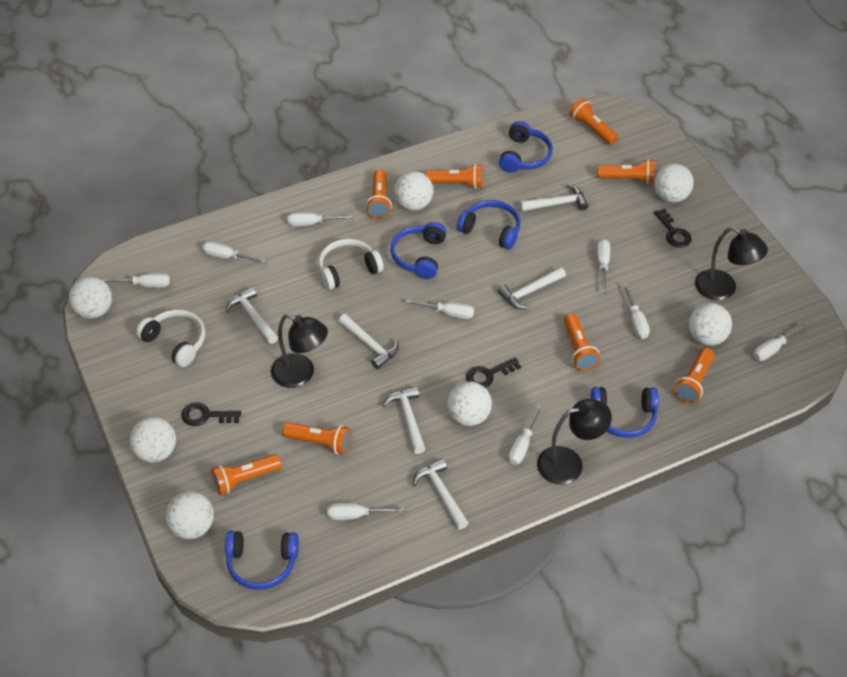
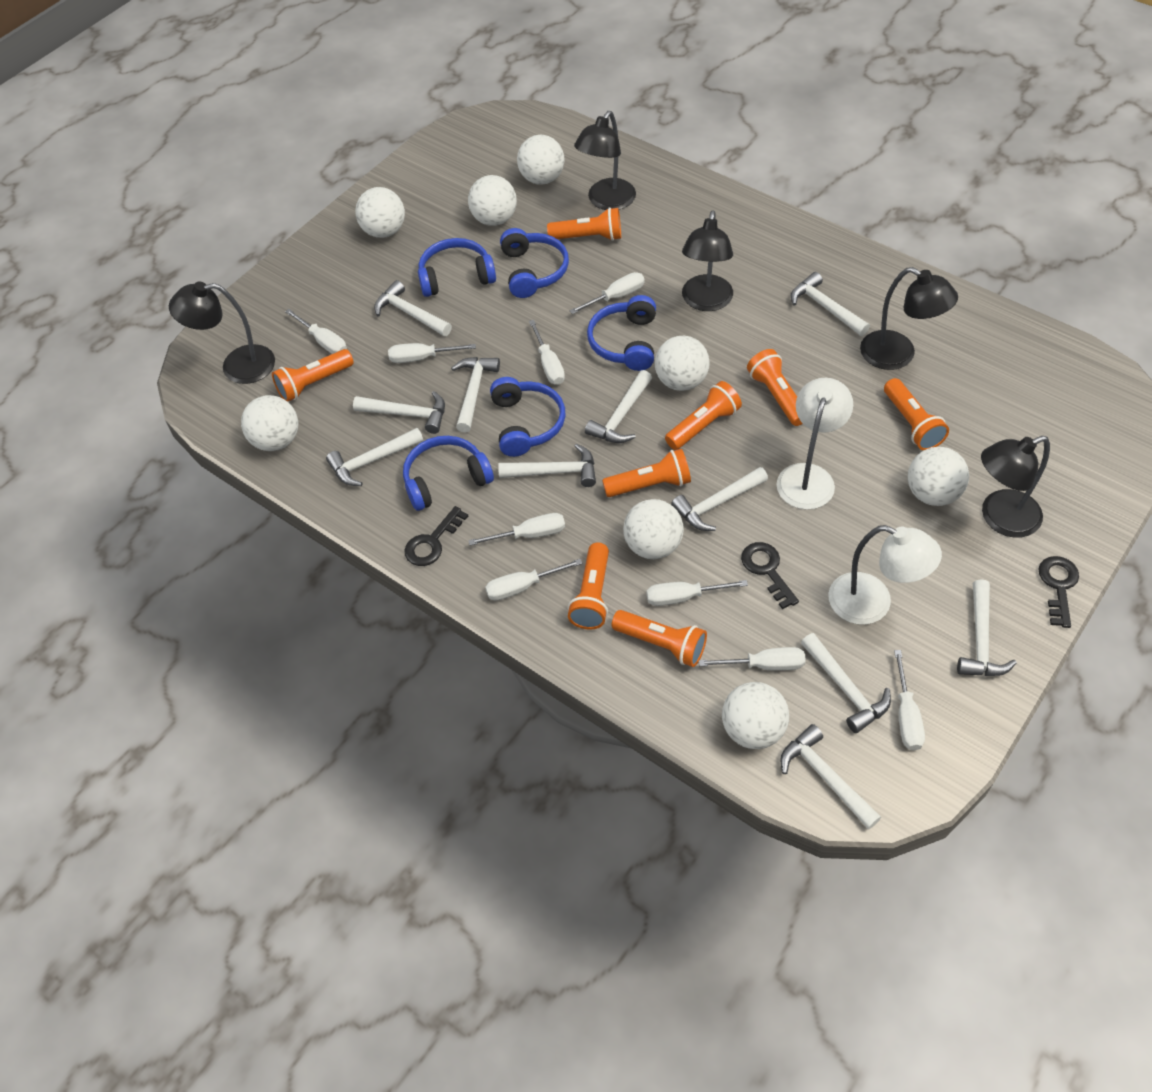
black lamp: [271,314,328,388] [537,399,612,485] [695,227,768,300] = 3 -> [169,282,275,384] [574,111,636,210] [682,210,733,311] [860,267,958,370] [981,436,1050,538] = 5
white ball: [69,277,112,319] [130,417,176,463] [166,491,214,539] [394,171,433,211] [447,381,492,426] [654,163,693,203] [689,303,732,346] = 7 -> [241,395,298,451] [355,187,405,238] [468,175,517,226] [517,135,565,185] [623,499,684,559] [655,336,710,391] [722,682,789,749] [908,447,969,506] = 8
white hammer: [226,287,278,344] [338,314,399,369] [382,386,425,454] [412,458,469,529] [498,267,566,309] [520,184,589,212] = 6 -> [326,428,423,486] [353,391,445,434] [374,280,452,336] [451,357,500,432] [498,443,596,487] [585,370,652,443] [671,467,768,531] [780,724,881,830] [791,272,870,336] [801,633,891,733] [957,579,1017,676] = 11
white headphones: [136,309,205,367] [319,239,384,290] = 2 -> none = 0
white lamp: none = 0 -> [776,378,853,510] [828,525,942,625] = 2

